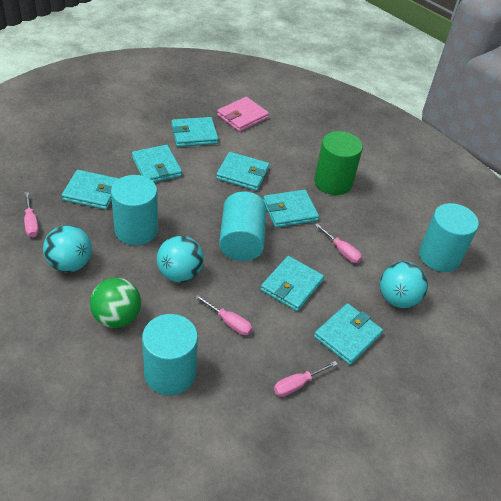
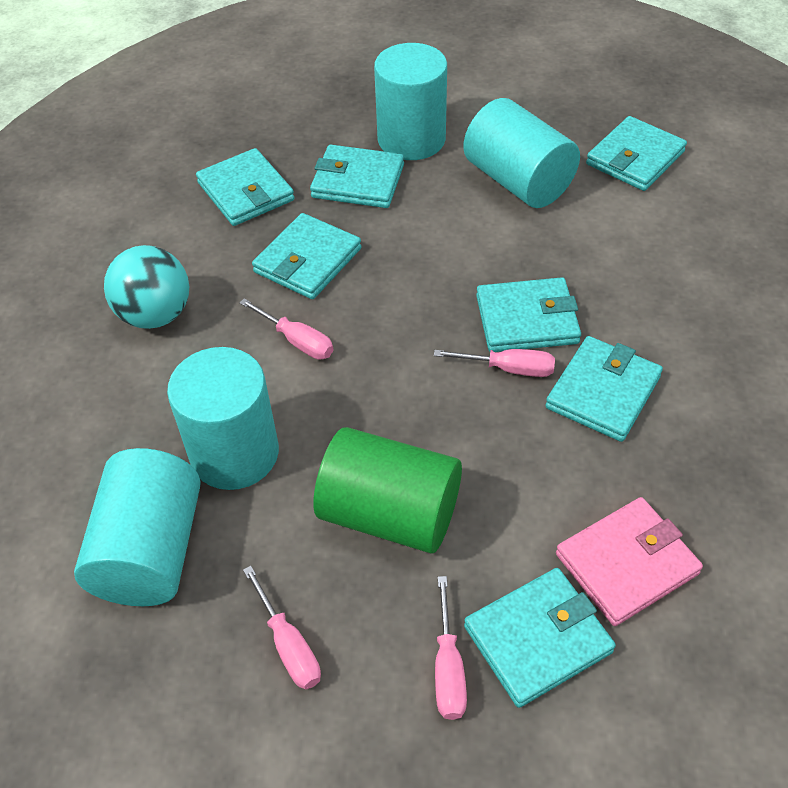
green ball: [90,278,141,328] = 1 -> none = 0
turquoise ball: [43,225,92,273] [157,236,204,282] [380,261,428,308] = 3 -> [104,245,189,329] = 1

